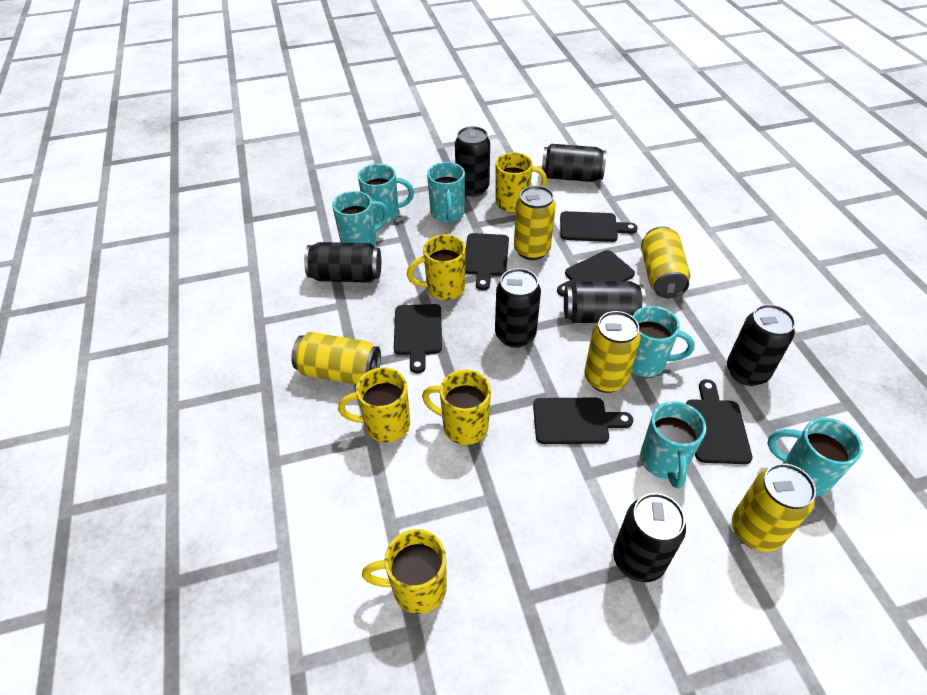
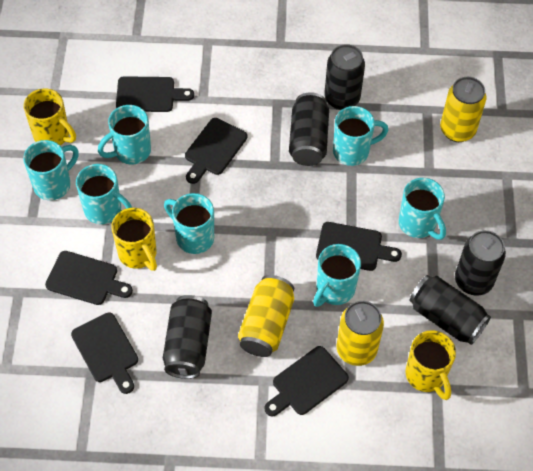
black can: [304,242,381,283] [455,126,490,197] [495,268,541,348] [542,144,606,182] [564,281,646,323] [613,493,686,582] [727,304,796,386] = 7 -> [163,295,212,379] [289,92,329,166] [324,44,365,110] [409,275,491,345] [455,230,506,296] = 5
turquoise mug: [332,191,389,246] [358,164,414,224] [427,162,465,222] [631,306,695,377] [640,401,706,488] [767,418,863,497] = 6 -> [23,140,79,200] [76,164,132,224] [98,105,151,165] [164,193,214,254] [313,244,361,307] [333,106,388,166] [399,178,446,240] = 7
yellow can: [291,332,381,385] [514,185,556,260] [585,311,641,393] [641,226,690,298] [732,463,816,552] = 5 -> [238,275,294,357] [336,301,384,366] [440,77,486,142] = 3
yellow mug: [338,367,410,442] [362,529,447,614] [407,234,466,300] [422,370,491,445] [495,153,547,212] = 5 -> [23,88,76,145] [111,208,157,271] [406,330,456,400] = 3

